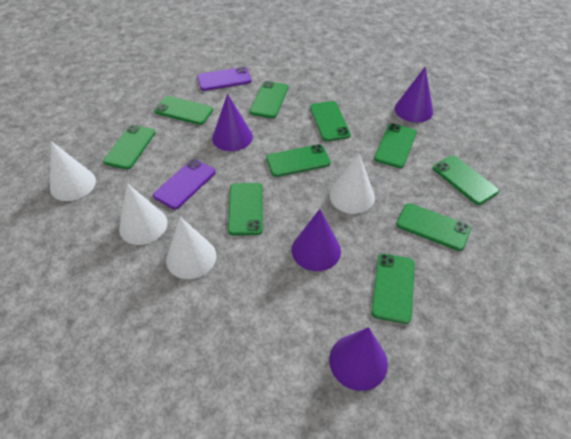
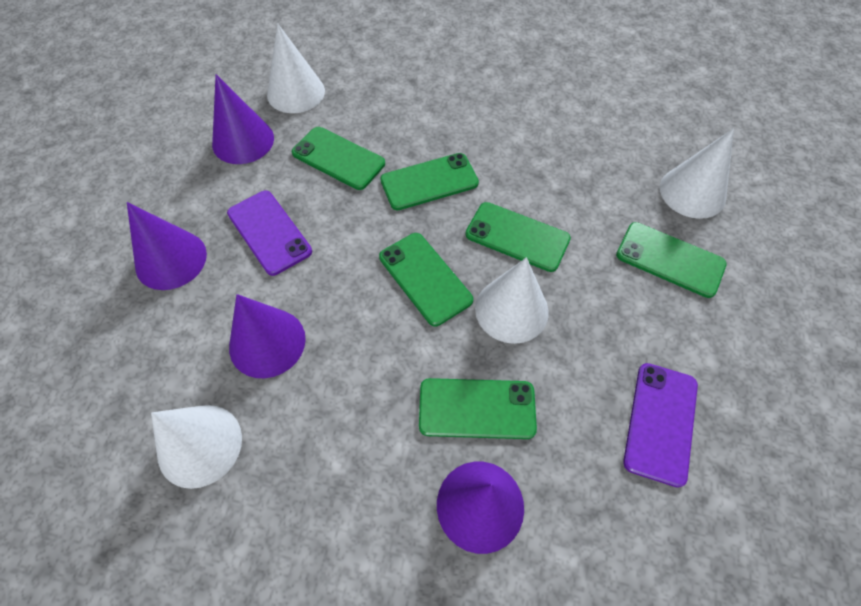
green phone: [103,125,155,169] [154,96,213,125] [228,183,263,236] [250,81,288,118] [266,144,331,177] [310,101,351,141] [371,253,415,324] [374,123,417,168] [396,203,471,251] [433,155,499,205] = 10 -> [292,127,385,190] [379,233,473,326] [380,153,479,210] [419,378,537,439] [466,202,571,272] [616,222,727,298] = 6

